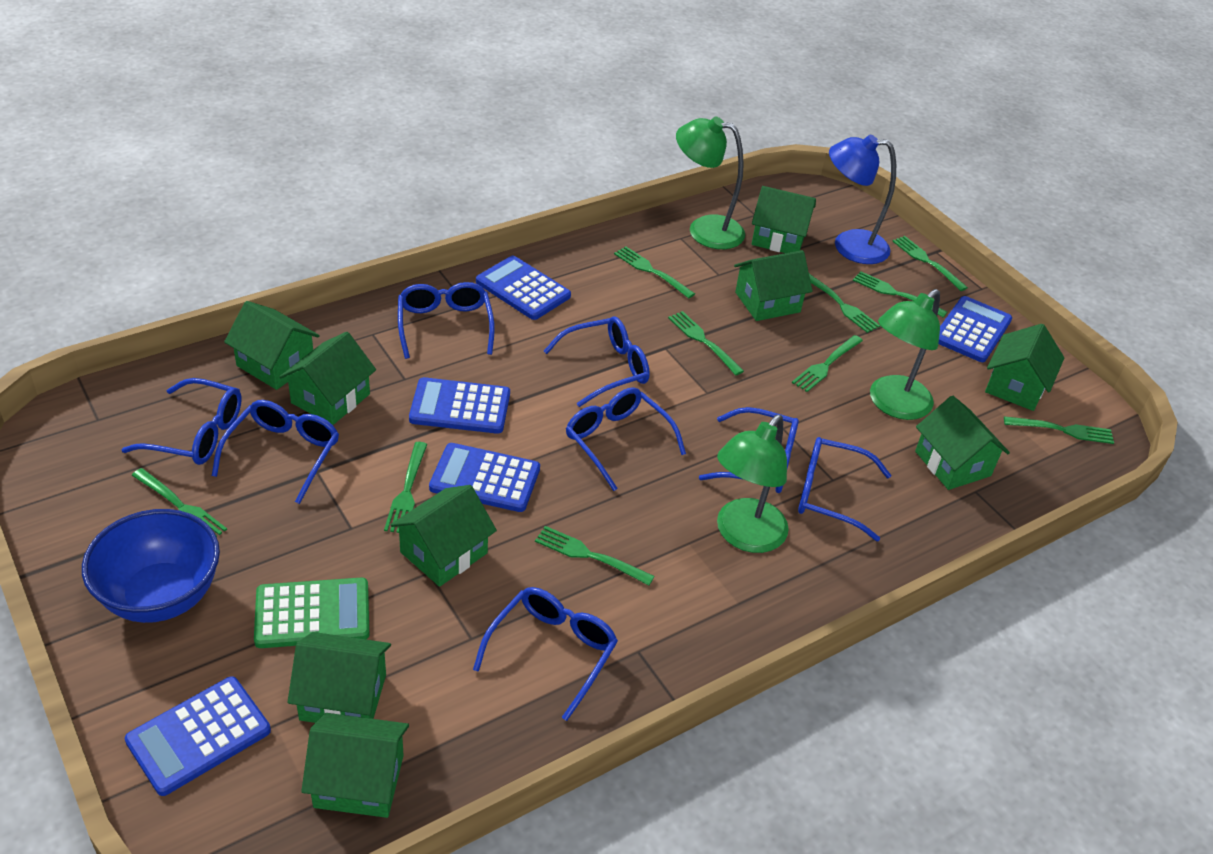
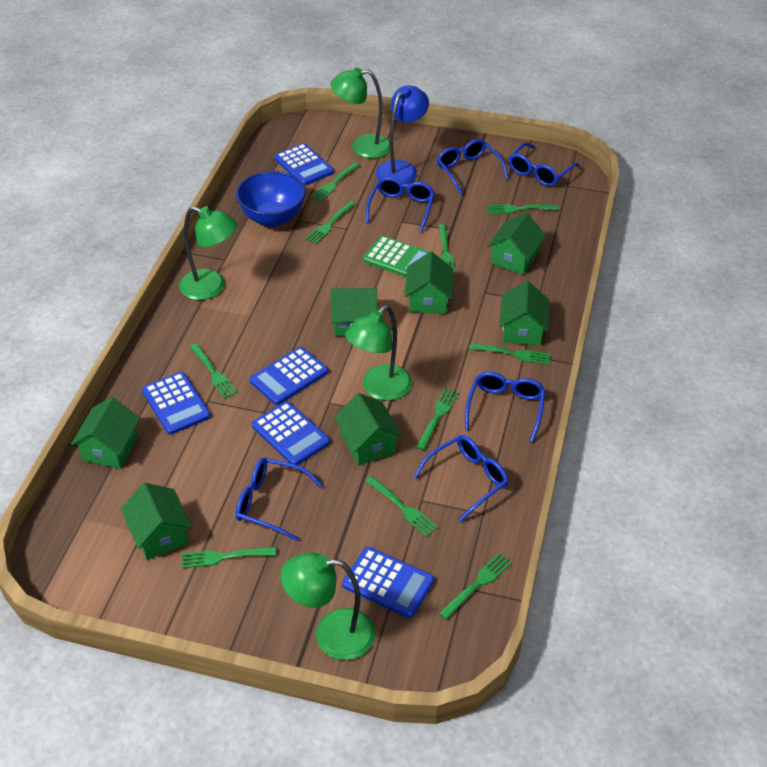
blue glasses: [121,378,242,465] [212,400,339,504] [398,282,495,359] [473,587,618,721] [544,316,650,407] [566,387,686,491] [699,407,799,493] [798,437,891,541] = 8 -> [235,458,322,541] [366,177,435,232] [413,435,508,522] [437,139,509,195] [465,372,546,442] [508,143,580,186] = 6
green house: [224,301,320,390] [279,332,376,425] [288,632,391,723] [301,713,409,818] [390,485,497,587] [734,250,813,321] [752,186,816,253] [915,395,1010,490] [985,324,1064,411] = 9 -> [71,397,140,469] [121,483,192,560] [331,288,378,336] [334,393,402,465] [405,251,454,314] [487,212,546,275] [499,281,549,346] = 7
green lamp: [676,117,745,249] [717,415,789,553] [870,289,940,420] = 3 -> [179,206,237,300] [281,552,375,660] [331,67,390,158] [345,305,412,401] = 4

